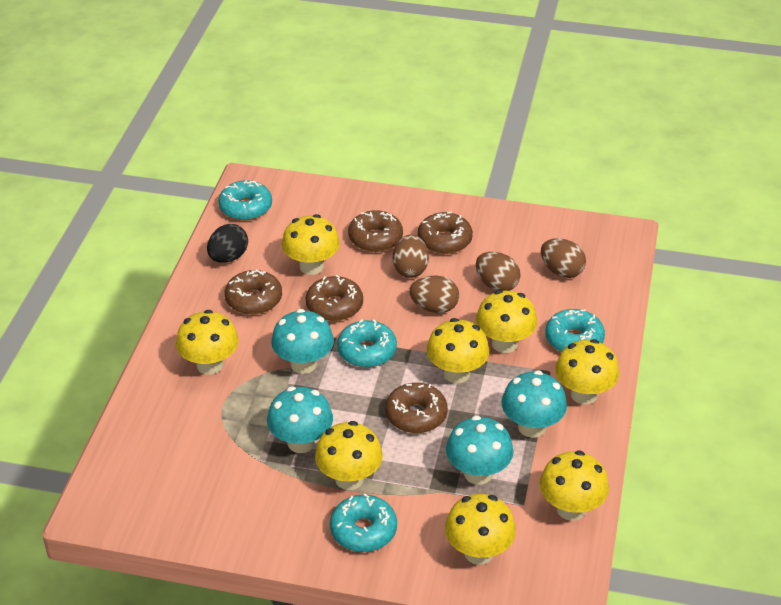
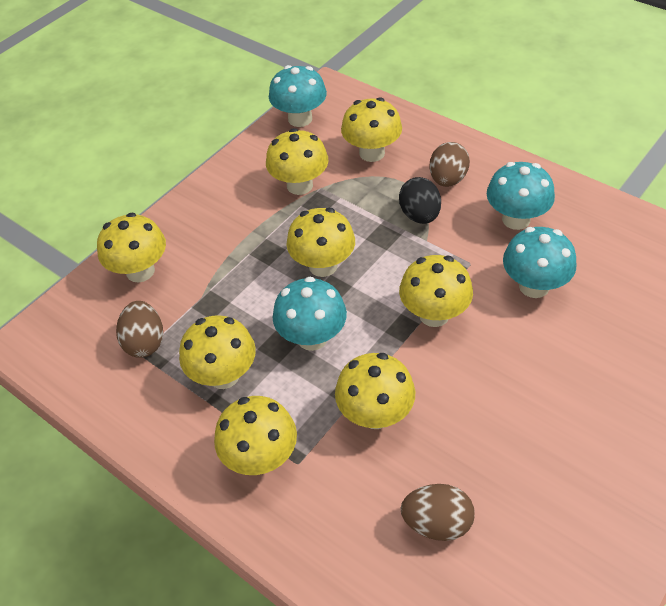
brown donut: [225,269,282,315] [306,275,363,321] [348,210,403,252] [385,383,448,433] [418,212,473,254] = 5 -> none = 0
brown egg: [393,234,429,278] [409,276,459,313] [476,252,520,291] [541,238,586,278] = 4 -> [116,301,163,358] [401,484,475,541] [429,142,470,187] = 3
turquoise donut: [218,180,272,221] [330,494,397,552] [337,319,397,367] [545,309,605,352] = 4 -> none = 0

